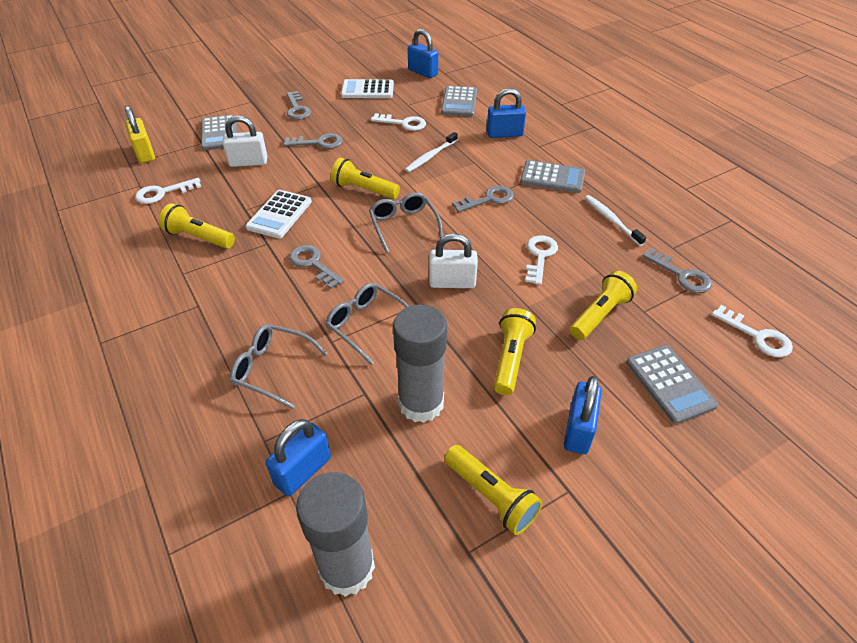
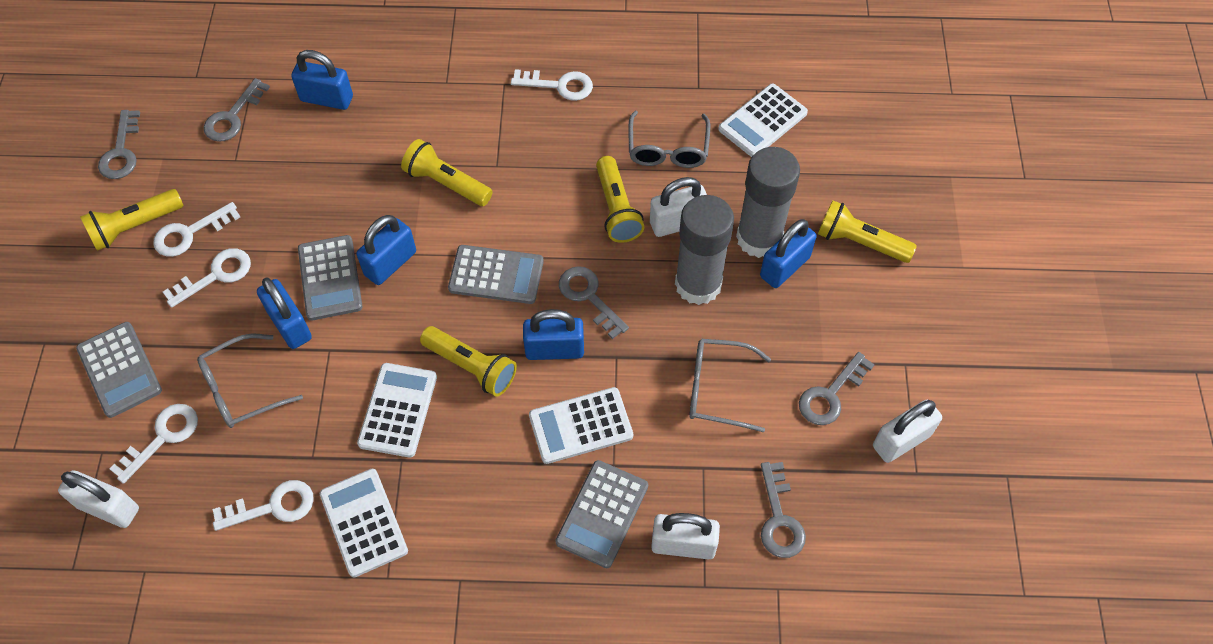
blue padlock: [266,419,331,496] [408,29,438,78] [487,88,526,138] [564,376,602,454] = 4 -> [257,278,312,349] [291,50,353,110] [357,215,416,285] [523,309,584,360] [760,219,817,288] = 5
white calculator: [246,190,312,238] [341,79,394,98] = 2 -> [319,469,408,577] [357,363,437,458] [529,387,633,464] [718,83,808,157] = 4
white key: [135,178,201,204] [371,113,426,131] [525,235,558,285] [712,305,793,357] = 4 -> [110,404,198,484] [153,202,240,257] [163,248,251,308] [212,480,314,531] [511,69,593,101] = 5
white padlock: [222,115,267,167] [429,233,478,288] = 2 -> [58,470,139,528] [650,177,707,237] [651,513,720,559] [873,400,942,463] = 4
white toothbrush: [405,132,458,172] [585,195,646,246] = 2 -> none = 0
yellow padlock: [125,106,155,163] = 1 -> none = 0

